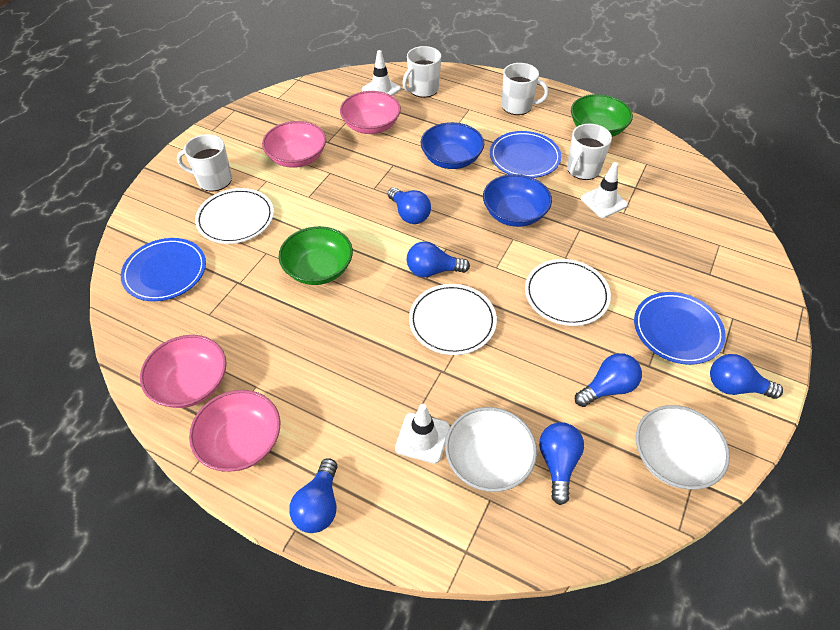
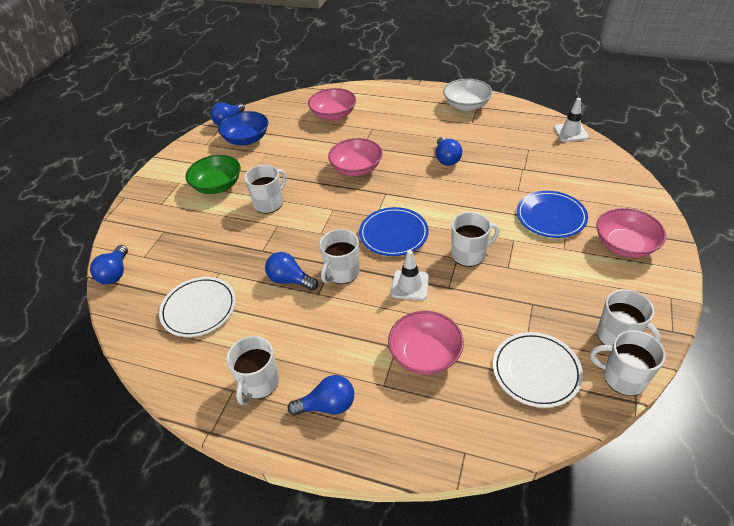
blue bowl: [421,122,484,169] [483,174,552,227] = 2 -> [218,111,268,145] = 1
blue light bulb: [289,458,337,533] [388,187,431,224] [407,241,470,277] [539,422,584,505] [575,353,642,407] [710,354,783,399] = 6 -> [90,245,128,284] [210,103,245,126] [265,252,318,291] [288,375,354,416] [436,137,462,166] = 5
blue plate: [121,238,206,301] [490,131,561,178] [634,292,726,365] = 3 -> [359,207,429,256] [517,191,588,238] = 2
green bowl: [278,226,353,285] [571,94,633,137] = 2 -> [185,155,241,194] = 1
white bowl: [445,407,537,492] [636,405,730,490] = 2 -> [443,79,492,111] = 1
white mug: [177,134,232,192] [403,46,441,98] [502,63,549,115] [567,124,612,180] = 4 -> [226,336,279,405] [244,165,287,214] [319,229,360,284] [451,212,500,267] [590,330,666,396] [597,289,661,346] = 6
white plate: [195,188,274,244] [409,284,497,355] [525,259,611,326] = 3 -> [159,277,236,337] [493,332,583,408] = 2
white traffic cone: [362,50,401,96] [395,404,450,464] [581,162,628,218] = 3 -> [391,250,429,300] [554,98,589,142] = 2

